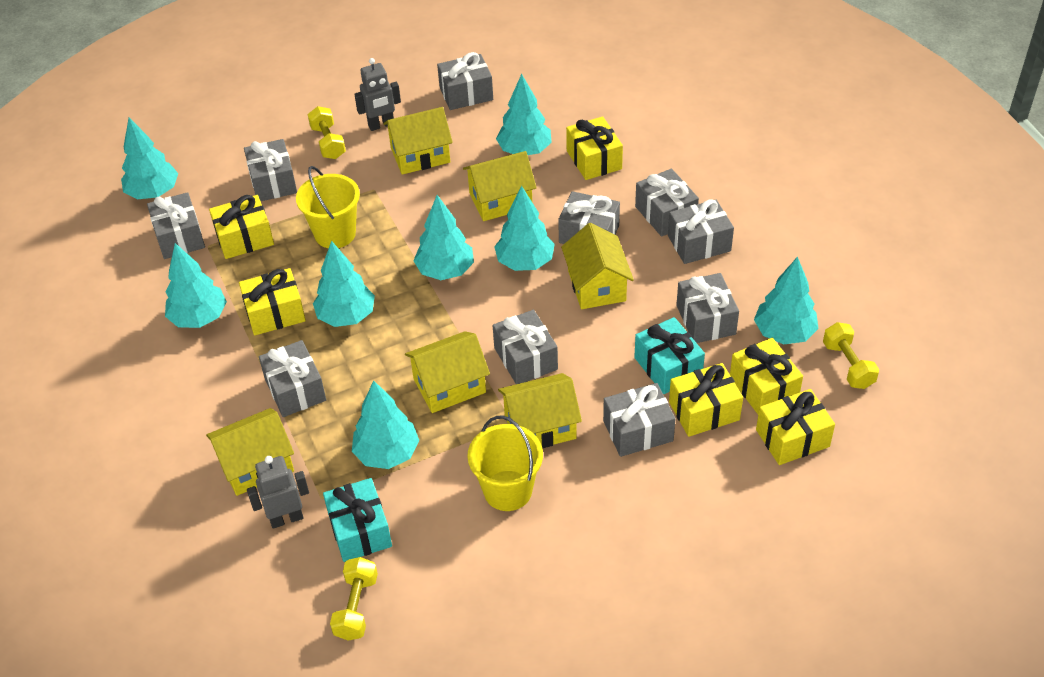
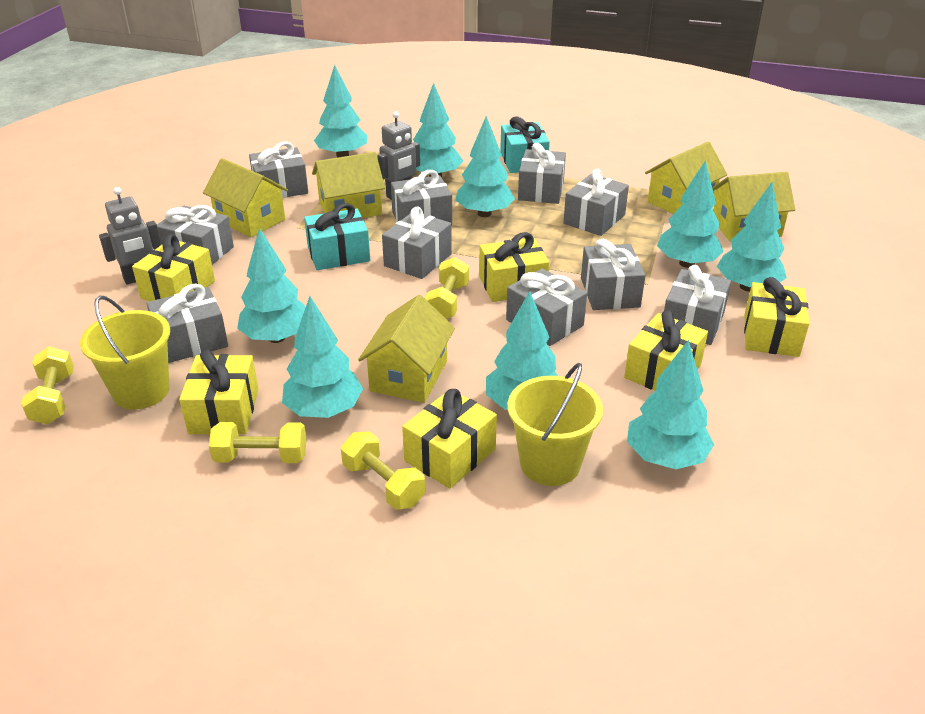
turquoise tree: [121,117,178,199] [165,243,227,328] [313,241,375,327] [352,381,419,469] [414,195,474,280] [494,186,555,271] [496,74,552,155] [754,256,819,344] = 8 -> [237,228,306,343] [282,296,363,418] [314,65,367,158] [413,83,463,178] [455,116,515,217] [486,291,558,410] [627,340,714,469] [657,160,724,268] [717,182,787,291] = 9
yellow dumbbell: [308,106,346,159] [330,557,378,641] [823,322,879,389] = 3 -> [21,346,74,424] [209,422,306,463] [341,432,425,510] [425,257,469,319] = 4
yellow house: [206,408,294,496] [383,107,453,175] [405,331,490,413] [463,151,537,221] [498,373,582,448] [561,223,634,309] = 6 -> [203,158,288,237] [312,152,385,218] [358,295,455,403] [645,142,727,214] [712,172,795,242] = 5

